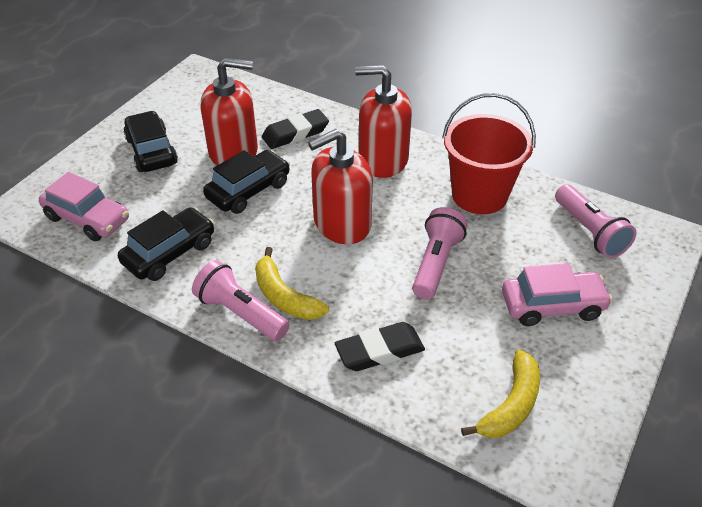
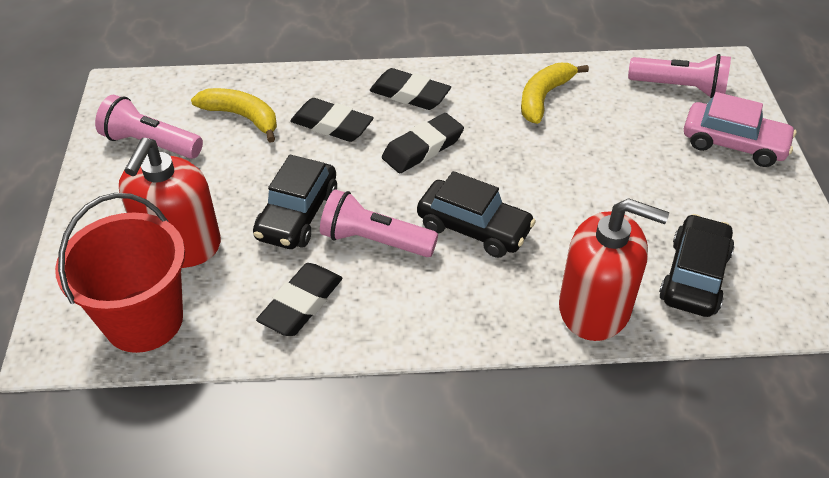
black eraser: [262,109,329,149] [335,322,425,371] = 2 -> [256,263,343,336] [290,98,374,142] [370,68,451,110] [382,113,464,173] = 4
pink car: [39,172,129,241] [502,263,613,326] = 2 -> [684,92,796,167] = 1
red soap dispenser: [201,58,258,166] [308,129,373,244] [355,65,412,178] = 3 -> [119,138,221,268] [559,198,669,341] = 2

